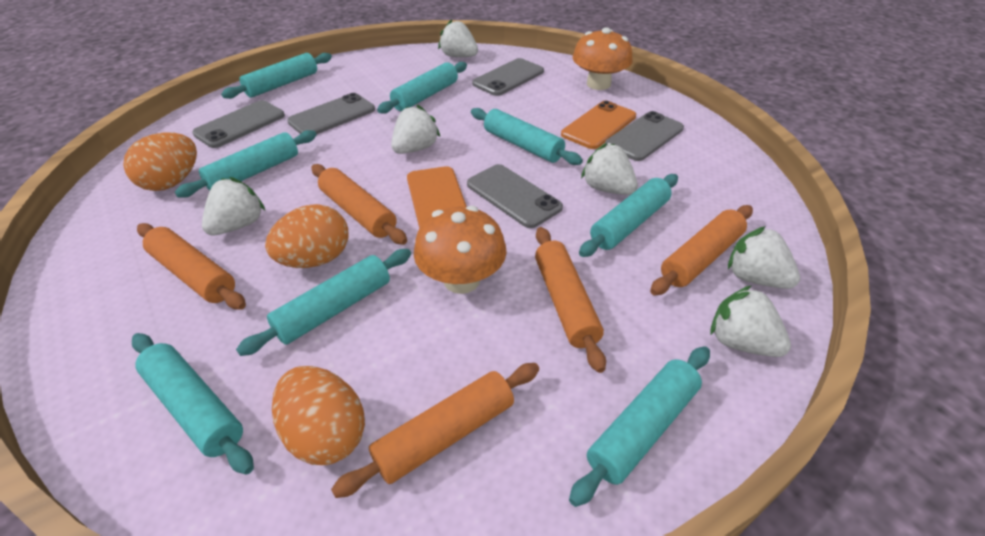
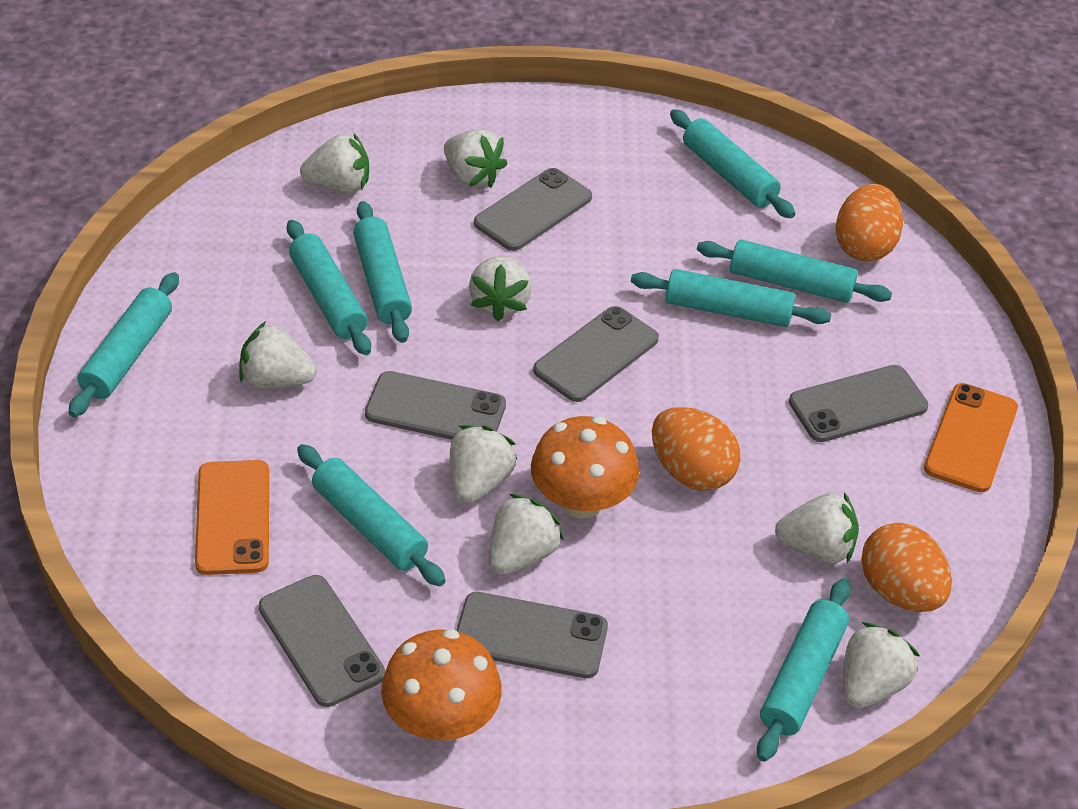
grey phone: [192,100,285,148] [287,93,375,134] [467,164,563,228] [472,58,544,96] [605,111,684,161] = 5 -> [259,575,385,707] [365,371,506,440] [456,592,608,678] [474,168,592,251] [533,306,659,402] [789,365,928,442] = 6
orange rolling pin: [137,223,246,310] [311,164,407,245] [331,363,539,498] [535,227,606,373] [650,205,753,295] = 5 -> none = 0
white strawberry: [202,177,265,235] [391,105,440,154] [438,19,478,57] [581,143,638,195] [710,285,791,357] [728,226,800,289] = 6 -> [239,321,317,389] [300,134,369,193] [444,129,508,188] [450,425,517,504] [469,256,532,321] [489,494,564,575] [775,492,859,563] [843,622,920,708] = 8

